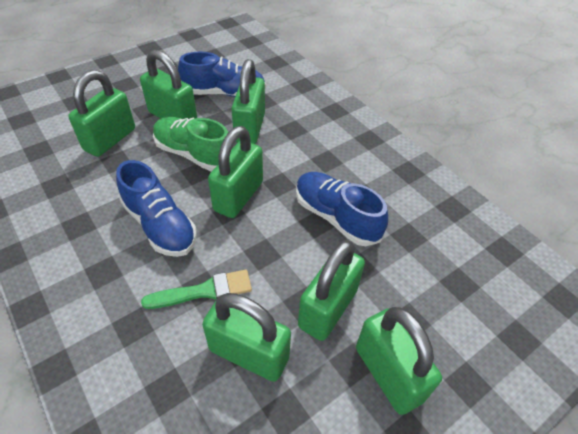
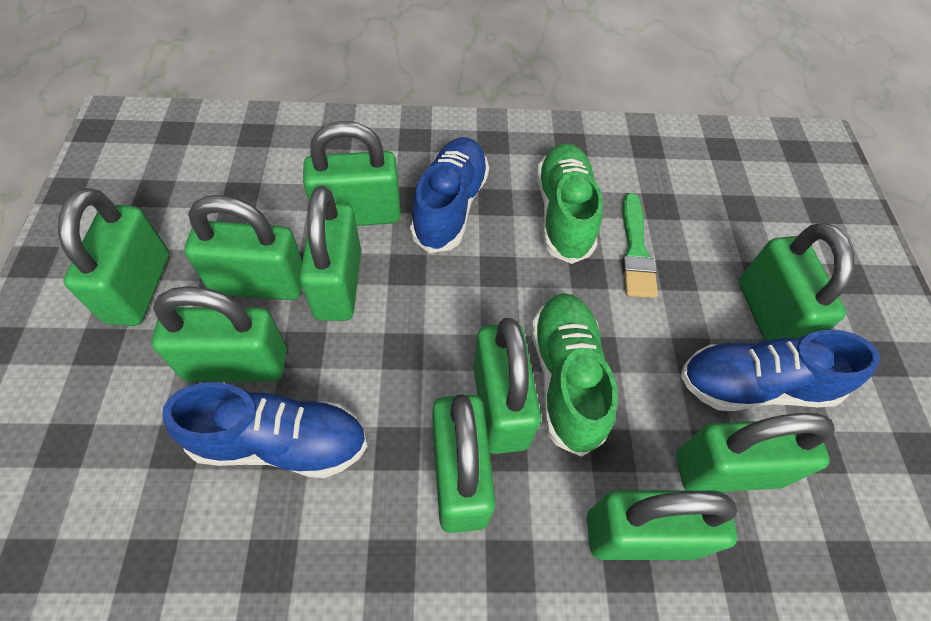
green padlock: [68,70,135,157] [140,50,197,119] [202,293,291,382] [208,126,263,218] [231,59,265,144] [298,240,365,341] [356,307,442,415] = 7 -> [58,188,169,326] [152,286,287,382] [184,195,302,300] [300,186,361,321] [303,121,401,226] [432,394,496,533] [473,318,541,454] [587,490,738,560] [676,413,835,492] [739,223,855,341] = 10
green shoe: [153,117,233,172] = 1 -> [531,293,618,457] [537,143,603,264] = 2

